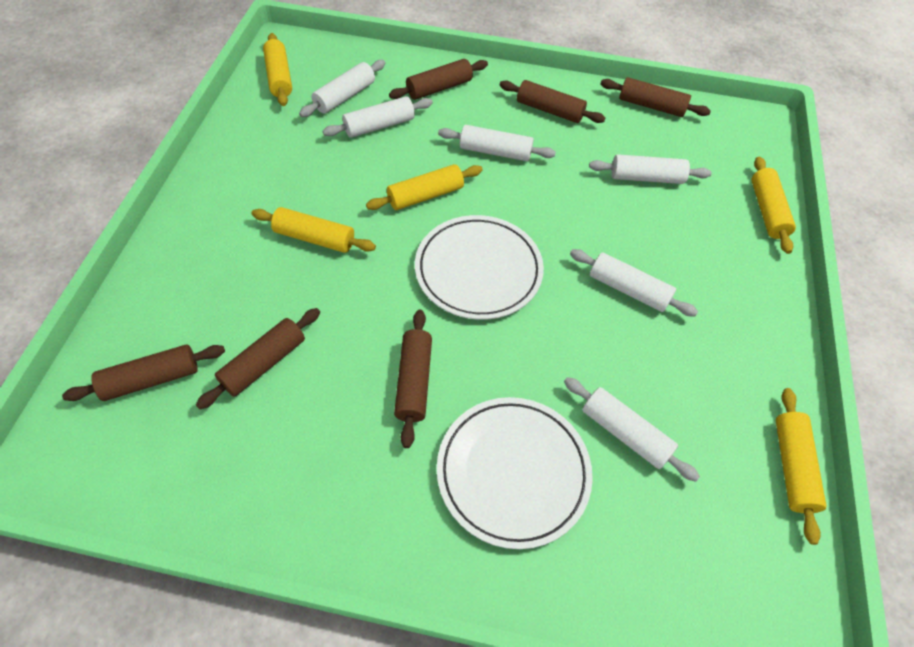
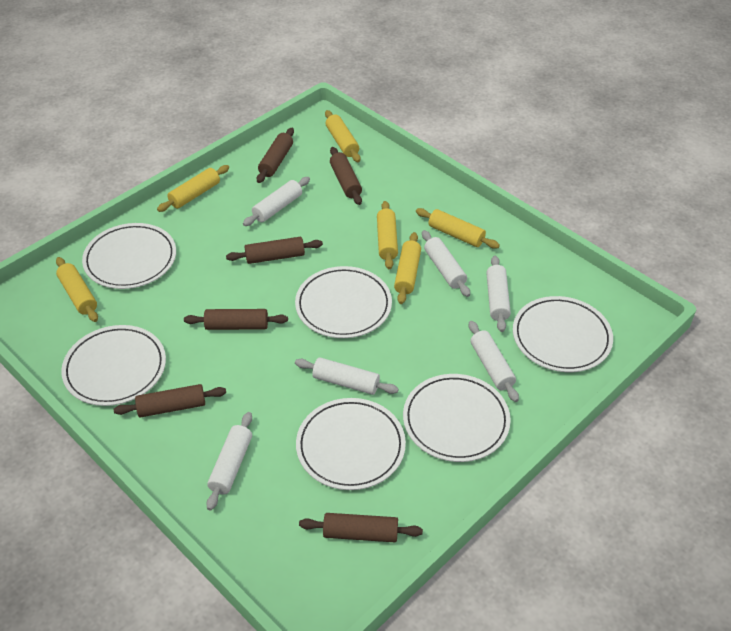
white plate: [415,215,544,320] [437,397,593,549] = 2 -> [61,325,166,406] [82,223,176,289] [295,266,392,338] [296,398,406,490] [403,374,511,462] [513,296,613,372] = 6
yellow rolling pin: [251,207,376,253] [263,33,292,106] [366,164,483,210] [751,157,796,254] [776,388,826,545] = 5 -> [56,257,98,322] [157,165,229,212] [325,110,360,162] [377,201,398,269] [394,232,421,304] [416,208,500,249] = 6

